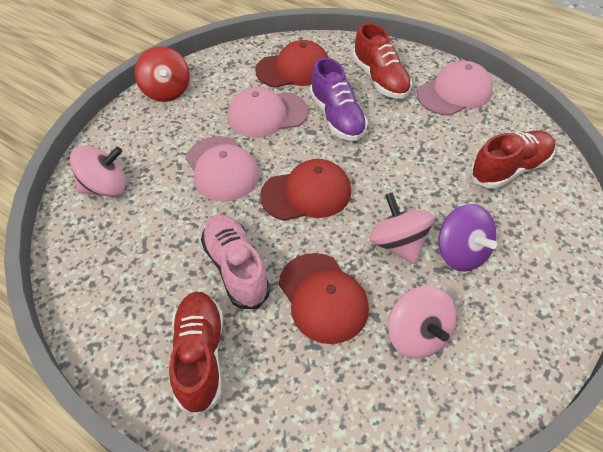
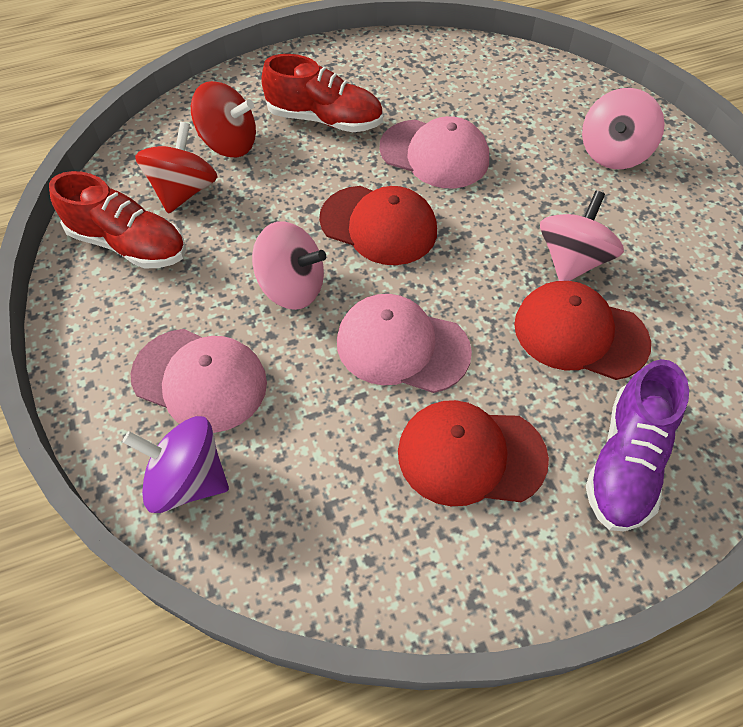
pink shoe: [201,214,270,309] = 1 -> none = 0
red shoe: [169,292,223,416] [353,23,412,99] [470,131,555,189] = 3 -> [49,171,186,269] [261,54,383,132] = 2
red spinning top: [135,46,190,102] = 1 -> [135,122,218,214] [191,81,256,157] = 2

